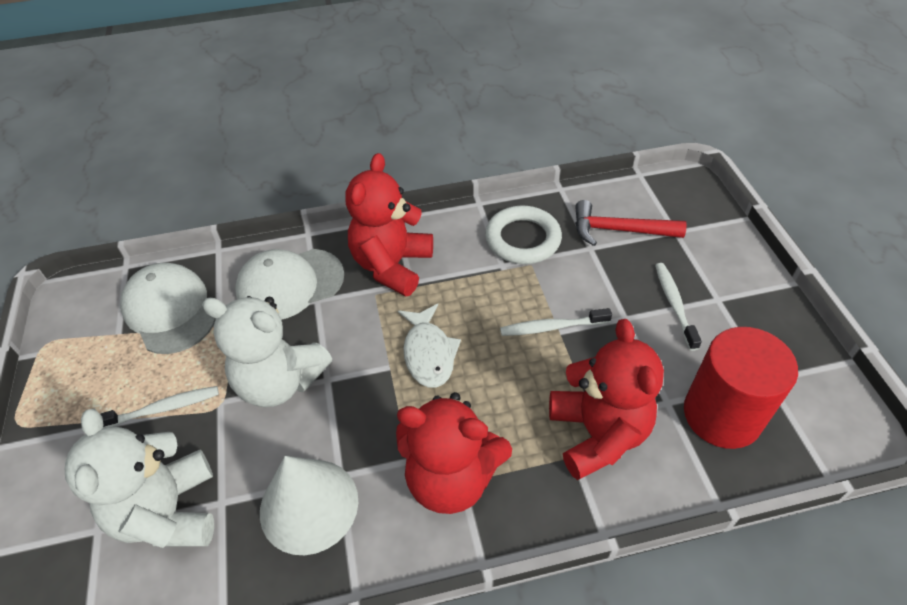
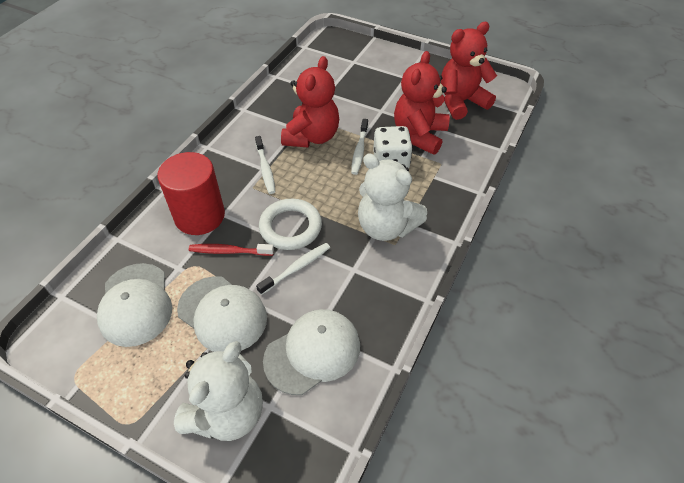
red hammer: [575,200,687,246] = 1 -> none = 0
red toothbrush: none = 0 -> [189,244,274,256] = 1
white cap: [120,263,216,354] [235,249,344,320] = 2 -> [97,263,172,347] [177,276,267,352] [263,309,360,395] = 3
white cone: [260,456,358,555] = 1 -> none = 0
white dice: none = 0 -> [373,126,413,169] = 1
white fish: [398,304,461,388] = 1 -> none = 0

